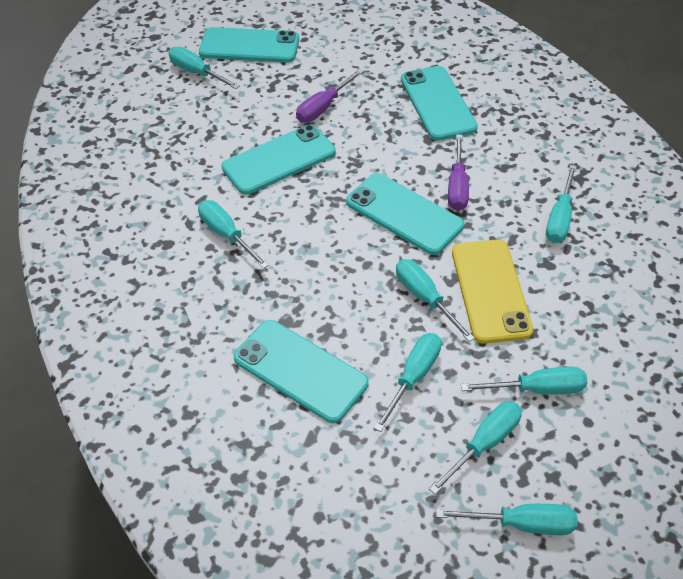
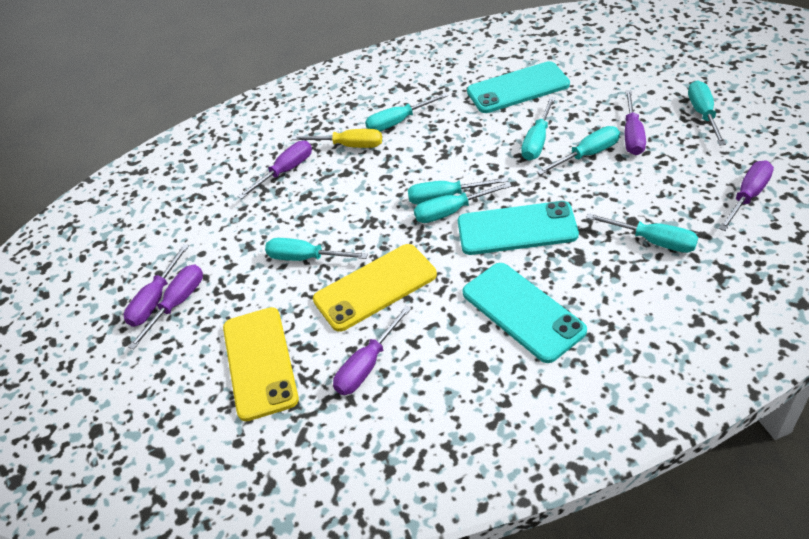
purple screwdriver: [296,69,364,123] [448,134,469,211] = 2 -> [124,244,189,327] [128,264,203,350] [237,141,312,199] [333,305,411,395] [624,90,646,155] [719,161,774,231] = 6
turquoise phone: [199,27,299,63] [221,124,336,195] [233,320,369,423] [346,173,464,255] [401,66,478,141] = 5 -> [458,201,579,255] [462,263,587,363] [467,61,570,113] = 3
yellow phone: [452,240,533,344] = 1 -> [223,307,299,422] [313,244,437,332] = 2
yellow screwdriver: none = 0 -> [292,129,382,148] = 1

